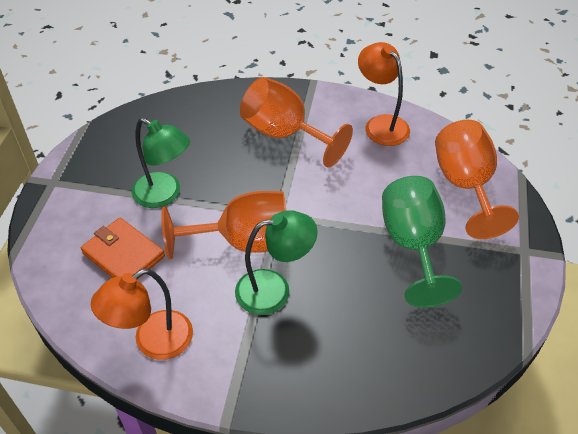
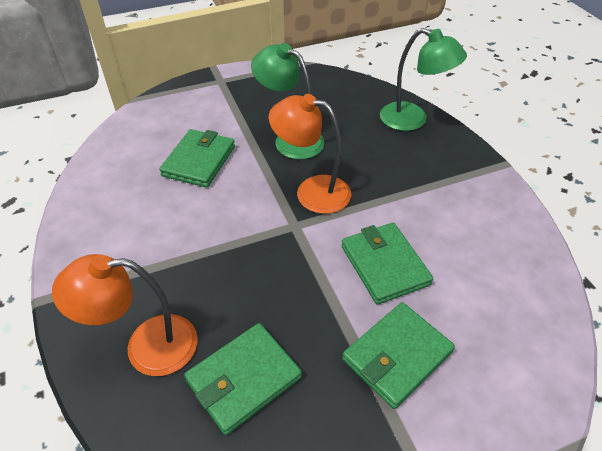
green goblet: [382,176,462,308] = 1 -> none = 0
green wallet: none = 0 -> [159,129,235,188] [184,323,302,435] [341,223,433,305] [342,302,455,409] = 4
orange goblet: [161,191,286,259] [240,77,353,168] [435,120,519,239] = 3 -> none = 0
orange wallet: [81,218,165,280] = 1 -> none = 0

